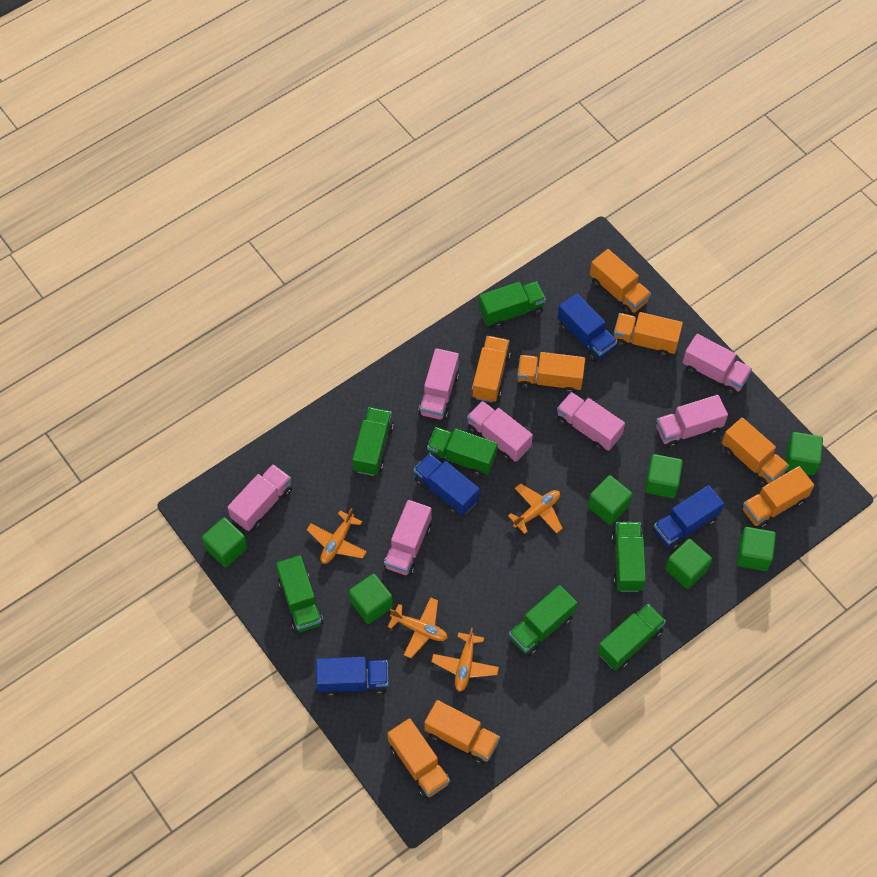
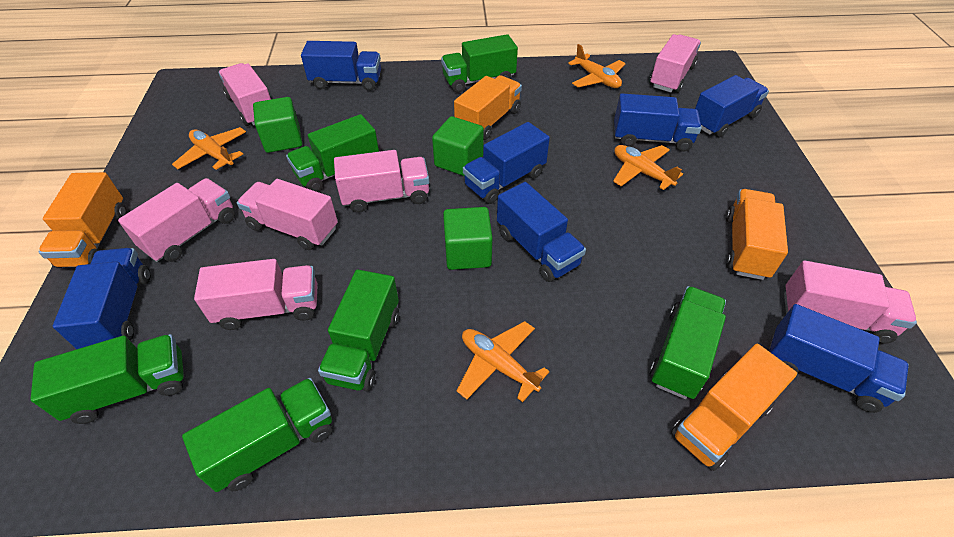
blue truck: [316,657,388,697] [414,453,480,516] [558,293,617,362] [654,485,724,550] = 4 -> [53,248,151,349] [301,41,381,91] [463,122,550,204] [497,182,586,282] [614,93,702,152] [695,75,769,137] [769,304,909,413] = 7
green cube: [202,517,248,568] [349,574,393,624] [588,475,633,525] [645,454,683,498] [665,539,712,589] [736,527,776,571] [785,432,823,475] = 7 -> [253,97,302,153] [432,116,484,176] [443,207,493,270] = 3
green truck: [276,555,323,633] [352,407,394,476] [427,427,498,477] [479,281,546,329] [509,585,578,656] [597,604,666,670] [611,522,646,592] = 7 -> [31,334,184,424] [182,378,332,492] [286,114,379,192] [318,270,399,391] [441,34,518,93] [650,286,726,399] = 6
orange truck: [387,718,450,798] [424,700,500,765] [472,336,510,402] [517,352,585,394] [590,249,651,315] [614,312,683,357] [722,417,789,487] [742,466,814,529] = 8 -> [39,172,126,268] [454,75,522,140] [671,344,797,471] [726,189,788,280] = 4

